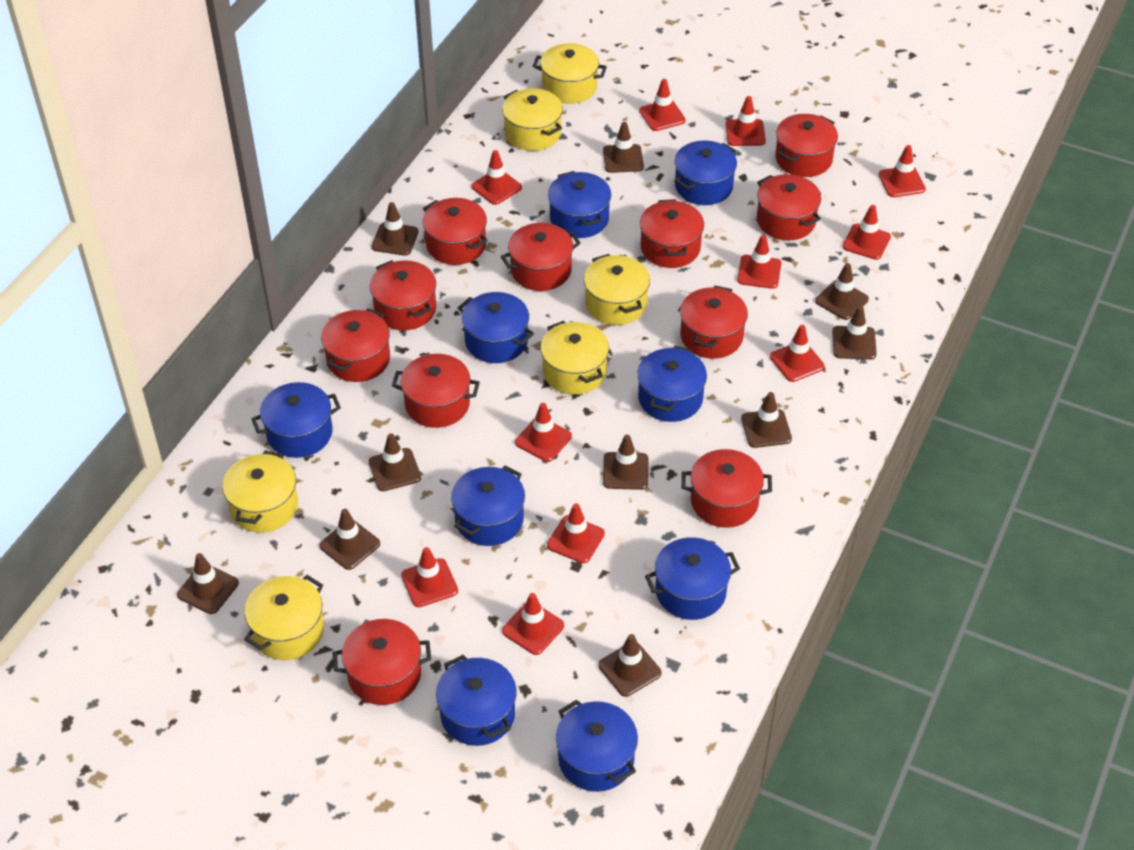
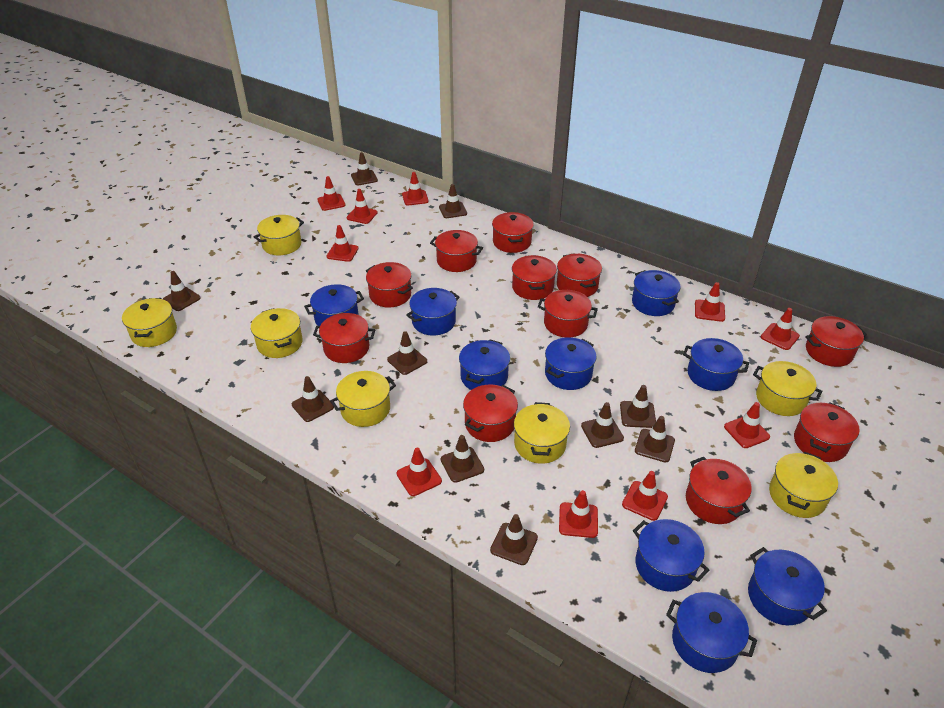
red traffic cone: [401,547,458,607] [471,150,522,205] [502,593,564,655] [515,403,572,462] [547,503,605,563] [639,79,686,131] [725,96,766,146] [737,235,781,289] [770,325,825,382] [842,205,891,260] [878,145,926,197] = 11 -> [317,176,346,211] [327,225,359,262] [347,189,378,224] [397,448,442,496] [402,172,429,206] [559,490,598,538] [622,471,668,521] [695,282,725,322] [724,402,770,448] [761,308,800,350] = 10
yellow pot: [222,451,298,533] [244,575,324,660] [502,88,563,151] [533,43,607,104] [541,321,609,395] [584,254,650,325] = 6 -> [122,298,177,347] [251,308,302,358] [254,215,304,255] [330,371,396,427] [514,402,570,464] [753,361,823,416] [769,452,838,518] = 7

